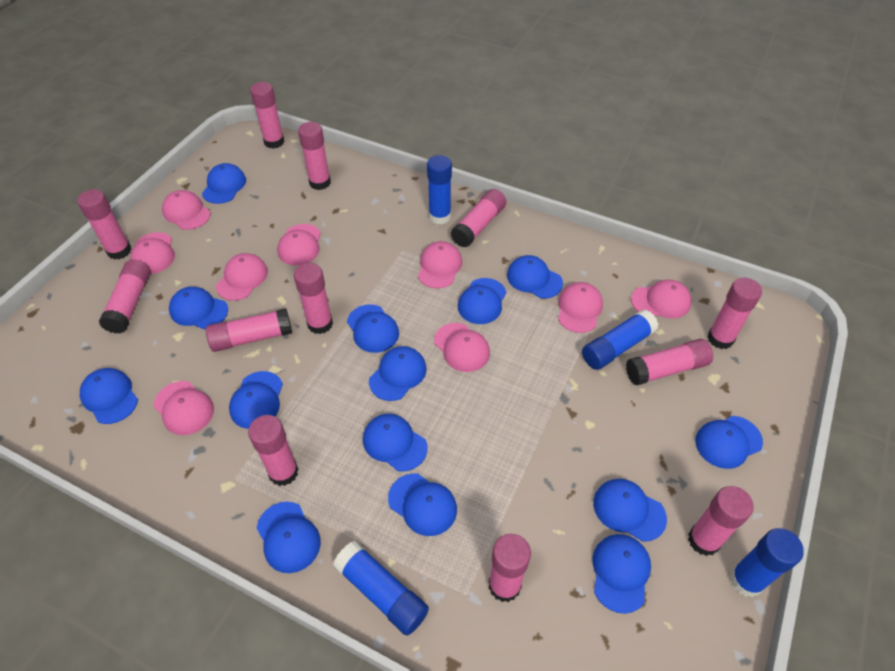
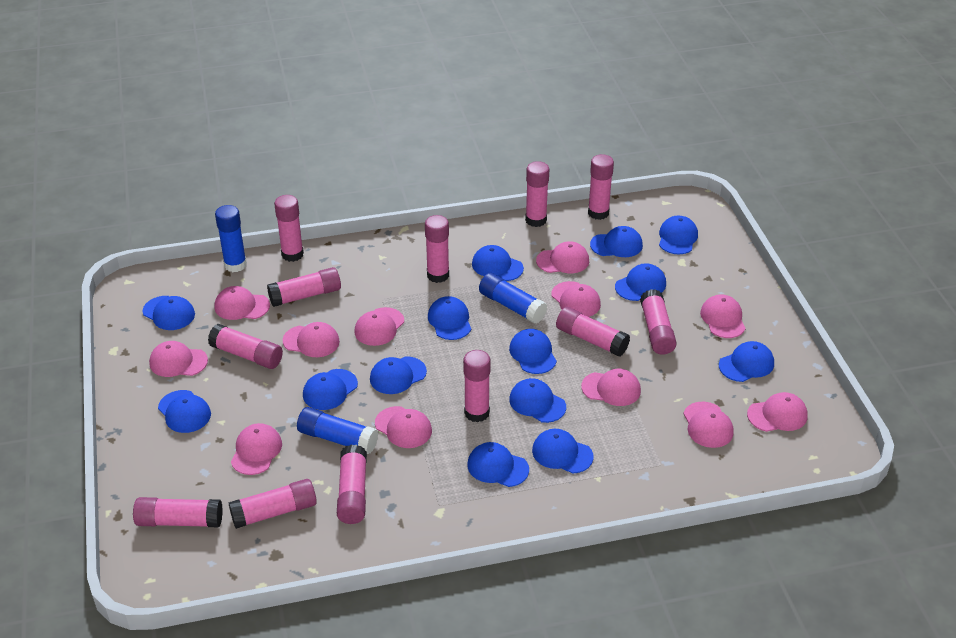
blue glue stick: [333,541,429,636] [427,155,452,224] [582,310,658,370] [730,528,804,597] = 4 -> [215,205,247,272] [297,407,378,454] [479,273,547,324] = 3
pink cap: [130,232,175,274] [154,381,214,435] [162,190,211,230] [216,253,268,301] [277,224,321,265] [418,241,462,289] [434,323,490,372] [558,282,603,333] [631,280,692,318] = 9 -> [149,341,208,377] [214,286,270,320] [231,423,282,475] [282,322,340,357] [355,307,404,346] [375,406,432,448] [536,241,589,273] [551,281,601,317] [581,369,641,406] [683,402,734,448] [700,295,746,338] [747,392,808,432] = 12

